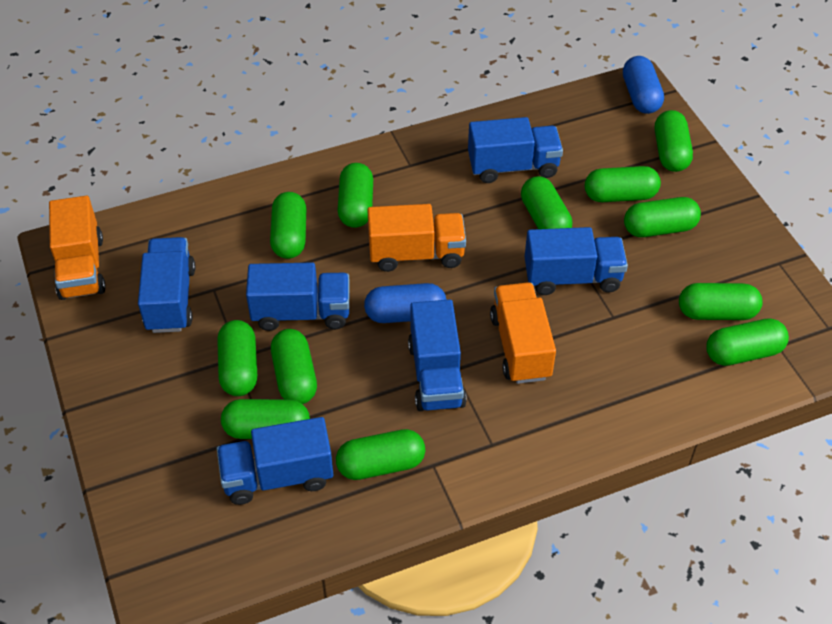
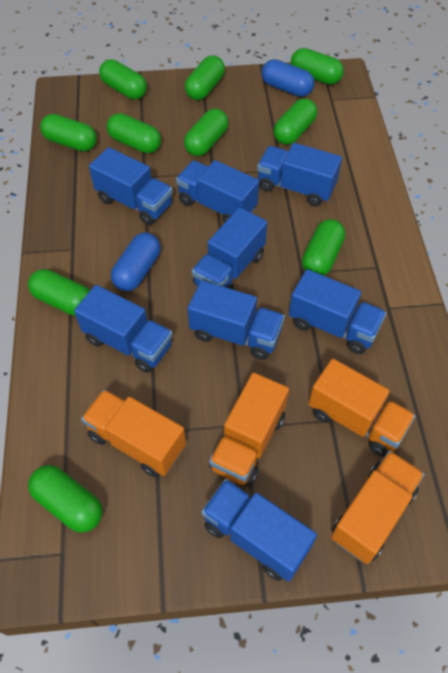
blue truck: [138,237,196,333] [217,417,333,505] [246,262,349,331] [408,299,467,411] [468,117,563,183] [524,227,628,295] = 6 -> [74,285,173,373] [89,147,173,225] [176,160,259,223] [188,280,285,360] [192,207,267,289] [202,479,317,582] [257,143,342,206] [289,269,386,354] = 8
green capsule: [217,320,257,396] [221,399,310,439] [270,192,306,259] [271,329,317,404] [336,429,425,480] [338,163,373,228] [521,176,572,229] [585,166,661,202] [624,197,701,237] [655,110,693,172] [679,283,763,320] [706,318,789,366] = 12 -> [28,269,90,316] [28,465,102,533] [40,114,97,152] [99,59,147,100] [107,113,161,153] [184,108,228,156] [185,55,225,100] [274,98,317,145] [291,48,344,85] [302,219,345,276] = 10
orange truck: [49,196,106,300] [367,204,466,272] [490,282,556,384] = 3 -> [81,389,186,477] [209,373,289,486] [309,359,416,457] [331,451,425,564] = 4

